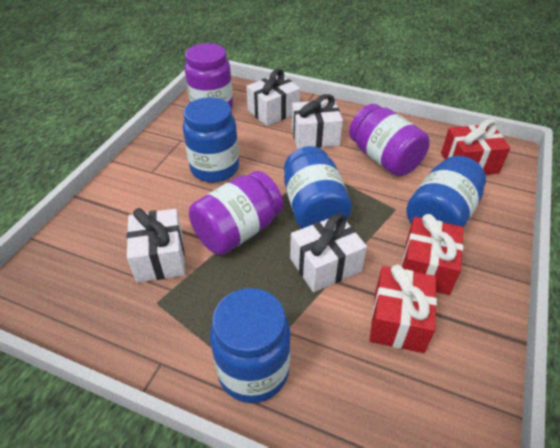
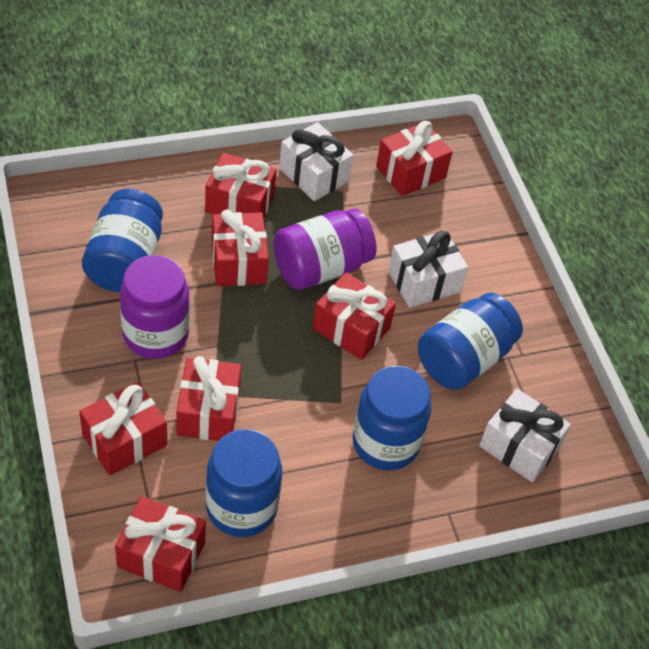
purple jar: [185,43,233,109] [189,171,283,255] [349,104,430,176] = 3 -> [120,255,190,359] [273,209,377,290] = 2
red gift: [370,265,437,353] [402,214,463,295] [441,119,510,175] = 3 -> [79,382,167,476] [115,496,206,592] [176,356,241,441] [205,153,277,218] [212,209,269,286] [313,272,396,360] [376,121,452,196] = 7
white gift: [127,208,185,283] [246,69,300,126] [290,214,367,292] [292,94,343,149] = 4 -> [279,122,354,201] [388,231,468,308] [479,389,571,482] = 3

